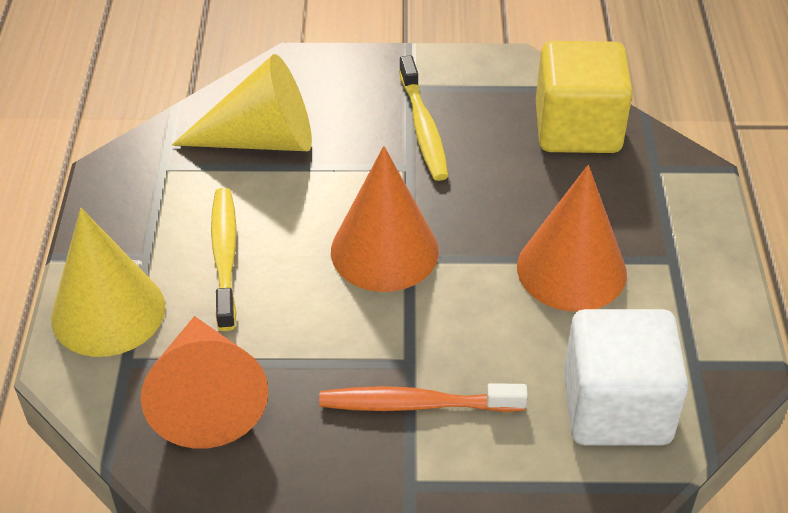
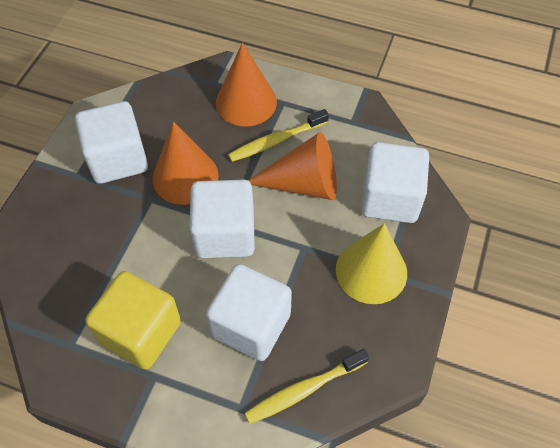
orange toothbrush: [319,383,528,412] = 1 -> none = 0
white cube: [564,309,688,446] = 1 -> [75,101,148,184] [189,180,255,258] [206,264,292,361] [361,142,429,223] = 4
yellow cone: [51,208,165,357] [172,54,312,151] = 2 -> [336,223,407,304] = 1

